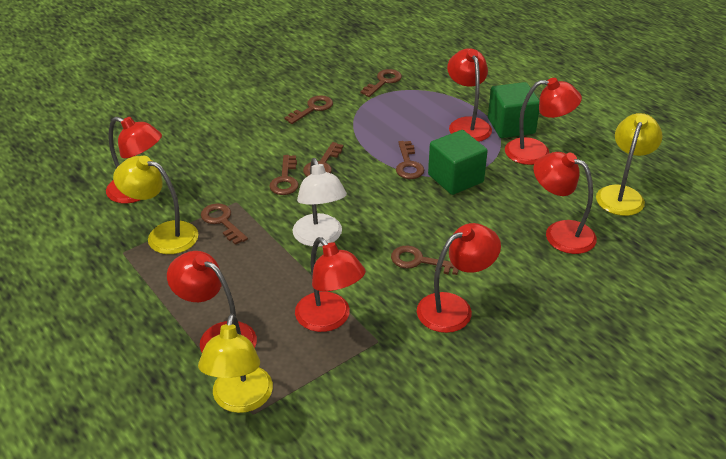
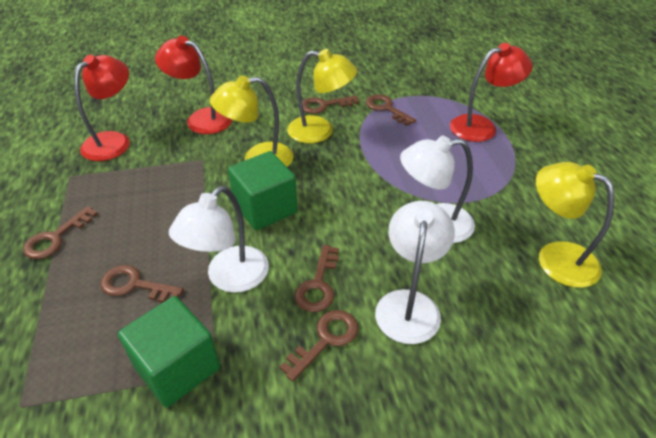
brown key: [201,203,248,245] [269,155,299,195] [284,95,333,124] [303,142,343,176] [360,69,402,97] [391,246,459,275] [396,141,424,179] = 7 -> [23,206,98,259] [101,265,184,303] [280,310,359,381] [294,245,339,312] [302,95,359,114] [366,95,416,126] = 6
red lamp: [106,117,162,203] [167,251,257,352] [295,237,366,332] [417,223,501,333] [447,48,492,142] [505,78,582,165] [534,152,597,254] = 7 -> [74,55,130,161] [155,36,232,134] [450,43,533,142] = 3
white lamp: [293,158,347,247] = 1 -> [169,186,269,293] [375,201,455,344] [400,136,475,243] = 3

